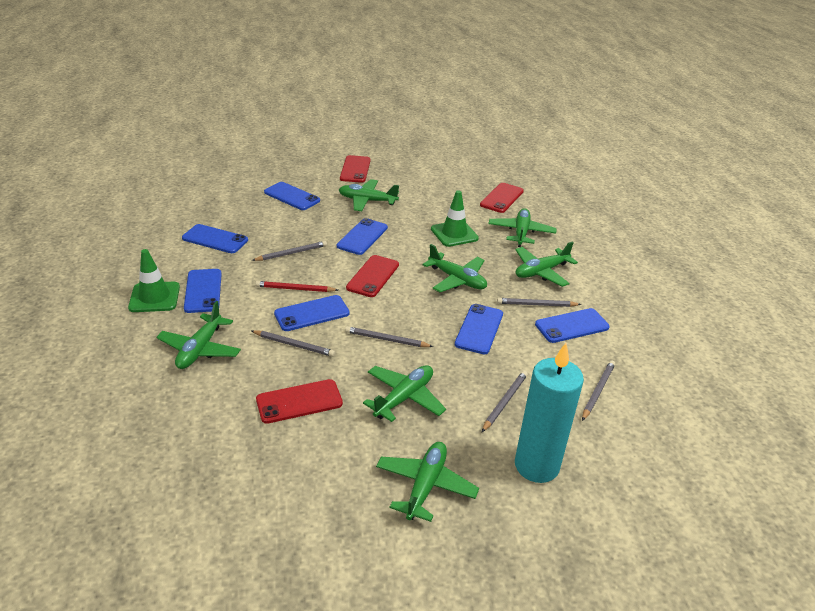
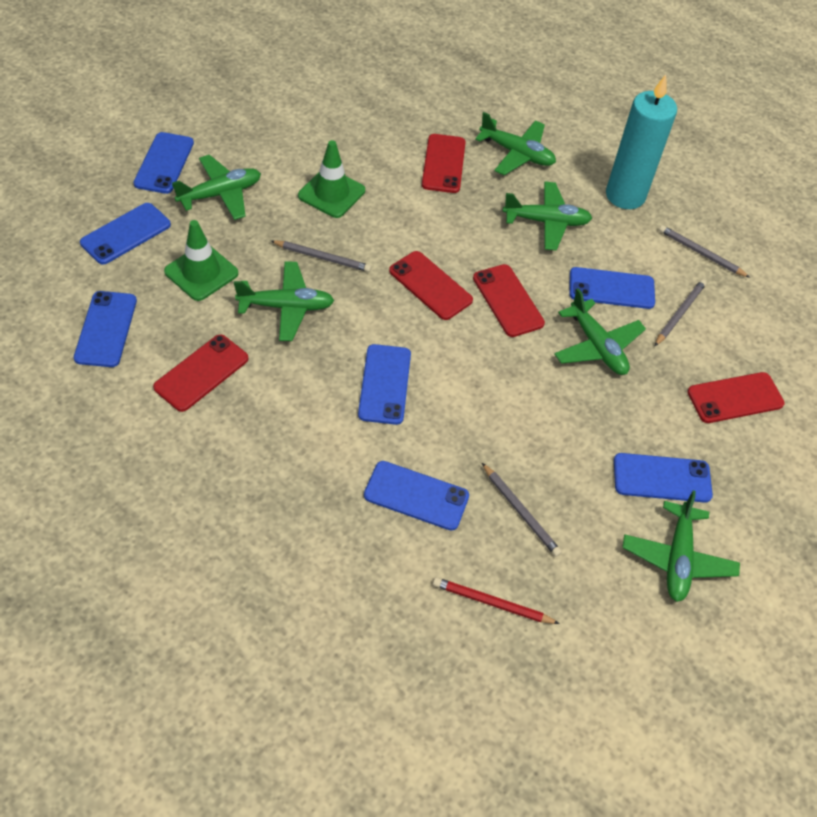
green plane: [156,301,241,369] [339,179,399,211] [363,366,446,422] [376,442,479,522] [423,244,487,292] [488,208,557,247] [515,241,578,287] = 7 -> [172,155,261,220] [234,261,334,341] [475,112,556,175] [503,182,592,251] [554,288,646,375] [622,490,740,602] = 6
grey pencil: [252,241,327,261] [252,330,335,357] [345,326,434,347] [482,371,528,432] [497,298,581,307] [582,360,615,421] = 6 -> [271,240,371,272] [482,463,562,557] [655,279,707,346] [659,225,750,278] = 4
red phone: [256,379,343,424] [340,155,371,183] [346,255,399,297] [480,183,524,213] = 4 -> [153,334,248,412] [389,251,473,320] [422,134,466,193] [473,264,545,337] [687,372,785,423] = 5

